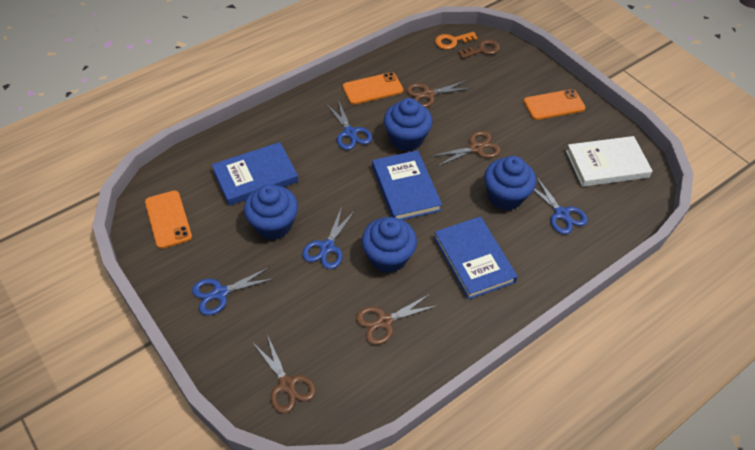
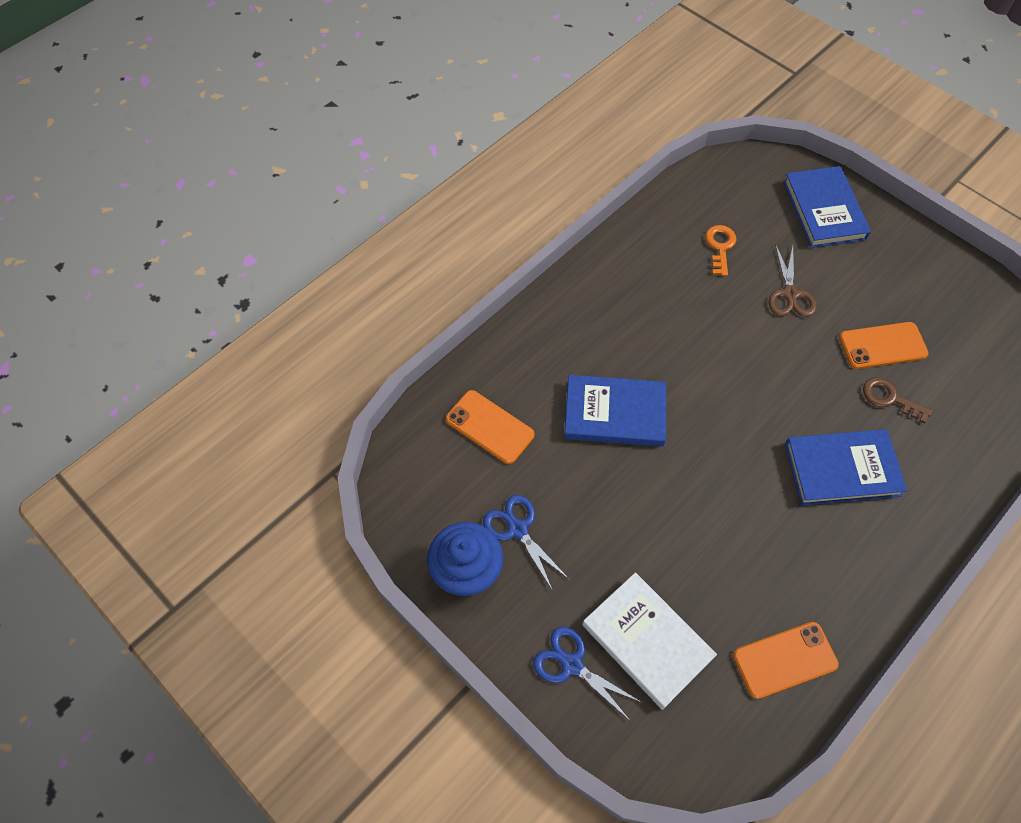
blue cupcake: [244,184,298,240] [362,217,417,273] [384,98,433,151] [484,156,536,210] = 4 -> [427,522,503,596] = 1
blue scissors: [192,267,275,315] [302,207,355,269] [327,100,372,150] [534,176,588,234] = 4 -> [483,495,570,591] [533,627,643,720] = 2
brown scissors: [253,335,316,414] [356,293,438,345] [406,80,472,108] [432,131,501,166] = 4 -> [768,244,817,317] = 1

